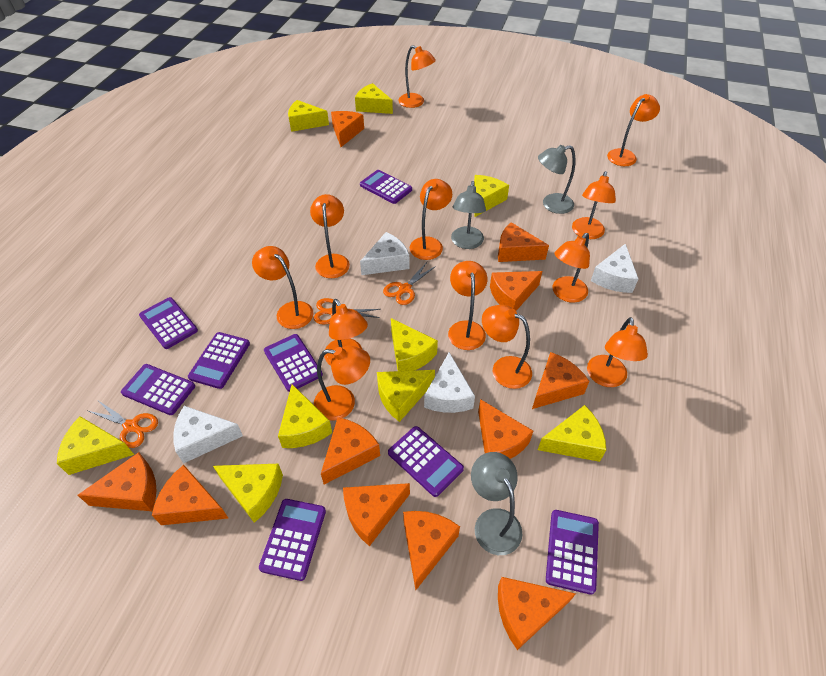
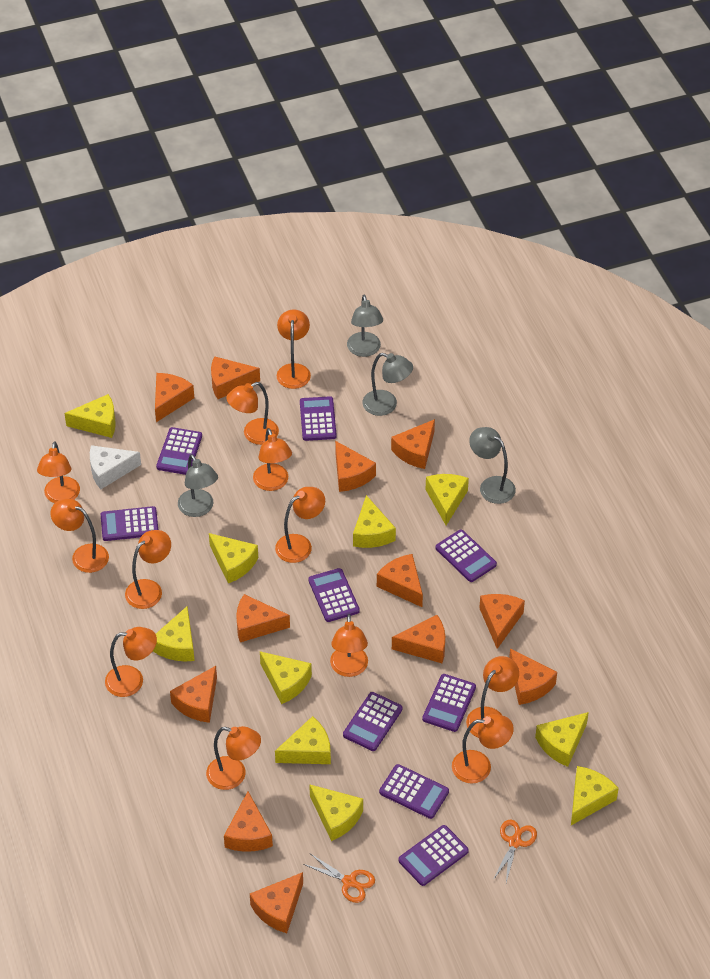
grey lamp: [451,181,486,249] [471,452,522,555] [538,145,575,214] = 3 -> [178,454,218,517] [347,295,383,357] [362,353,413,416] [469,427,516,504] = 4
orange cheese: [78,452,156,511] [152,465,228,525] [321,417,380,484] [331,111,364,147] [343,483,410,546] [403,511,460,590] [478,399,533,459] [490,271,542,311] [498,222,549,262] [498,577,576,650] [532,352,589,409] = 11 -> [155,373,194,422] [170,666,217,723] [211,356,260,399] [224,792,273,852] [236,594,290,642] [250,872,303,933] [335,441,376,492] [377,554,423,607] [391,419,435,469] [392,615,445,663] [479,594,525,649] [509,648,557,705] = 12
orange scissors: [88,401,158,448] [313,298,380,325] [383,262,436,305] = 3 -> [303,854,375,903] [493,820,537,883] = 2
purple calculator: [121,364,195,415] [139,297,198,349] [188,332,250,389] [259,499,326,581] [264,334,323,392] [360,170,412,204] [388,426,464,497] [546,510,599,595] = 8 -> [101,506,158,541] [156,427,202,475] [300,396,337,441] [308,568,360,622] [343,692,402,751] [379,764,449,819] [398,825,469,886] [422,674,476,732] [436,530,497,582] = 9
white cheese: [173,406,243,463] [360,232,409,275] [424,352,475,413] [591,244,638,293] = 4 -> [90,445,141,489] = 1
yellow cheese: [57,416,134,475] [213,464,283,523] [278,384,332,448] [288,100,329,132] [355,83,393,114] [377,370,435,422] [391,318,438,371] [474,175,509,217] [538,405,606,462] = 9 -> [64,394,116,438] [153,606,195,661] [209,533,258,583] [260,651,312,704] [275,716,331,764] [309,784,363,841] [353,495,396,548] [425,474,469,525] [535,712,589,767] [571,766,619,825] = 10

